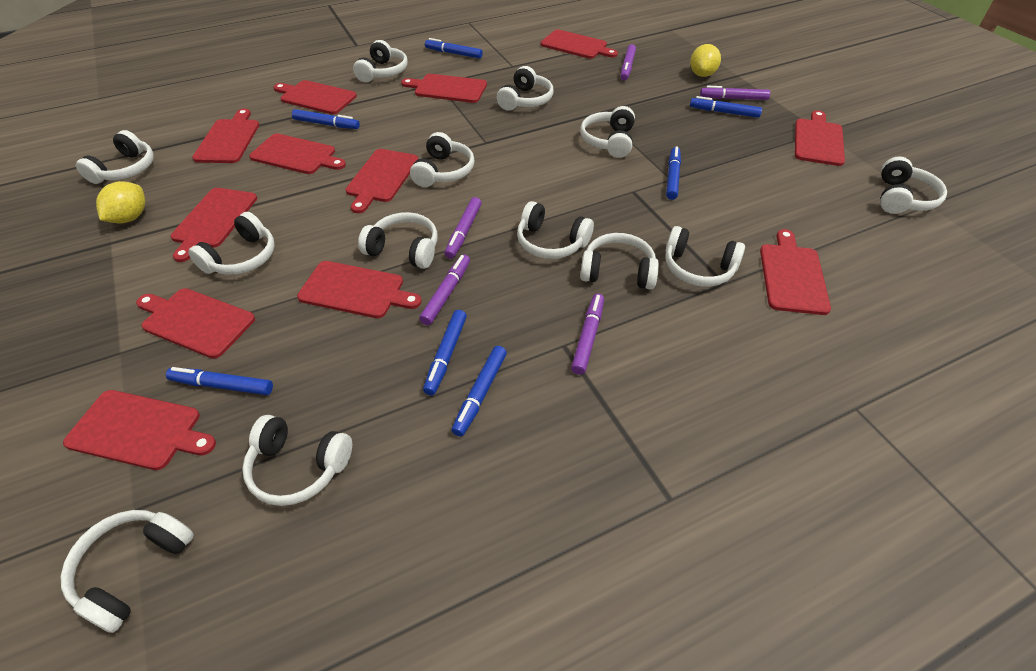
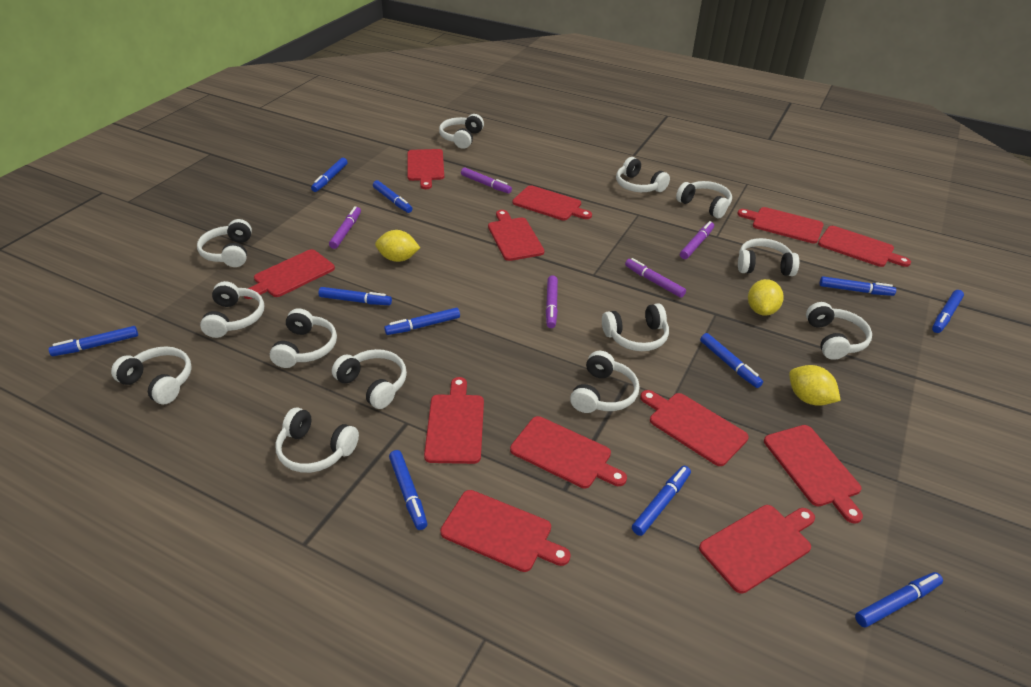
blue marker: [166,367,273,395] [292,109,360,129] [423,310,467,395] [425,38,483,59] [452,346,507,437] [666,146,681,200] [690,96,762,118] = 7 -> [49,326,138,356] [311,158,347,192] [319,287,392,305] [373,180,413,213] [384,308,460,335] [389,450,427,530] [632,466,691,536] [700,333,763,388] [820,276,896,296] [855,572,943,627] [932,290,964,333] = 11
yellow lemon: [96,181,145,224] [690,44,721,77] = 2 -> [375,230,420,262] [748,279,784,316] [789,365,841,406] = 3

